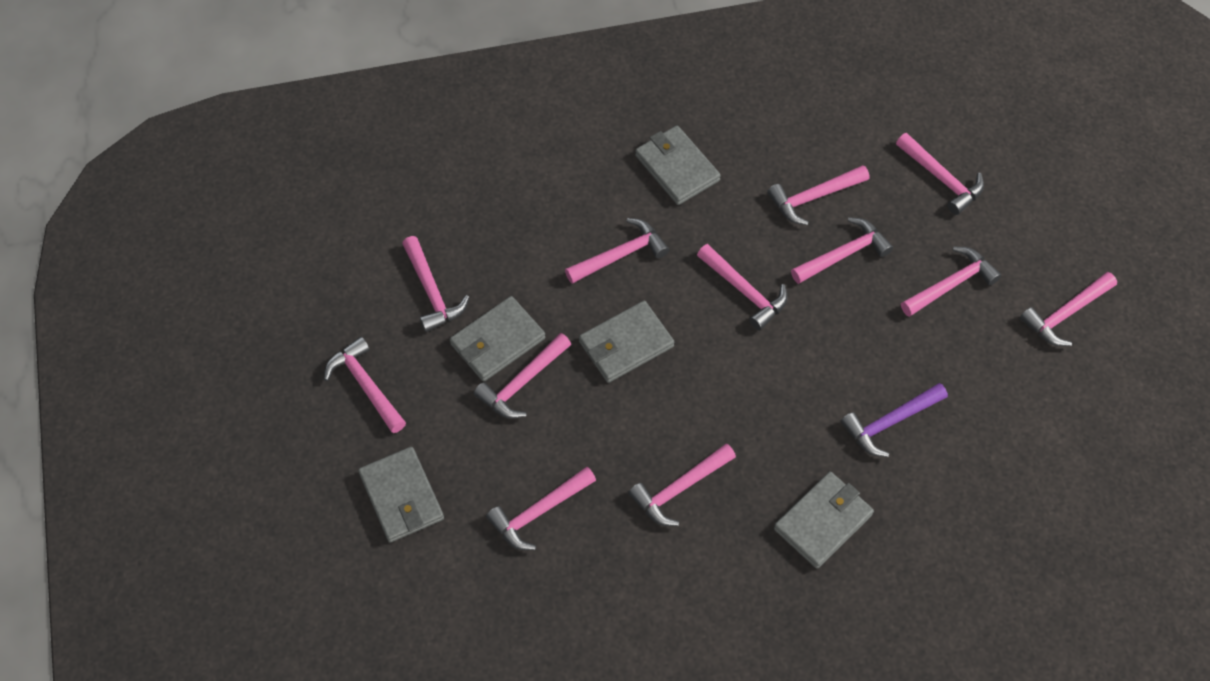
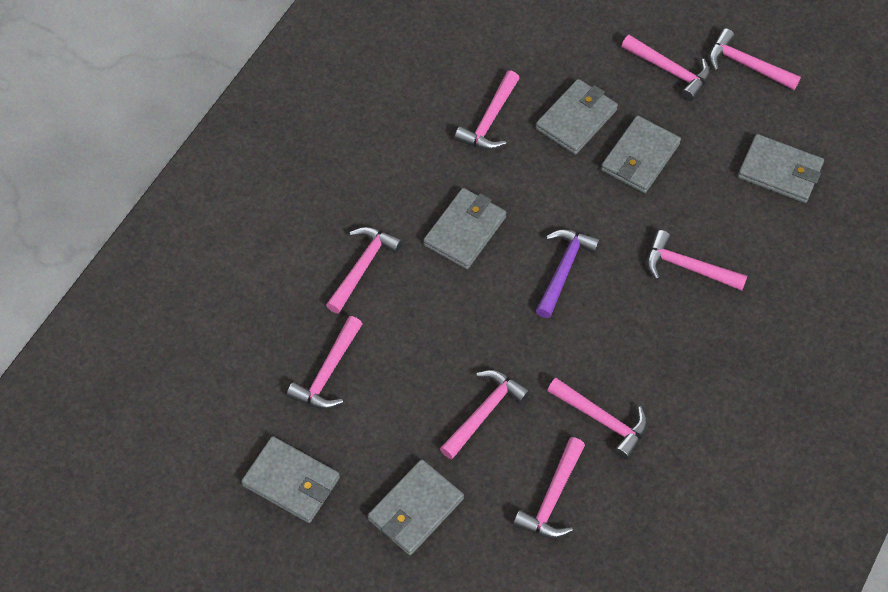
grey wallet: [358,447,444,543] [450,296,545,382] [579,301,674,383] [635,125,721,205] [774,472,874,569] = 5 -> [241,436,340,523] [367,459,464,555] [423,188,507,269] [535,79,618,155] [601,116,681,193] [738,134,824,203] = 6
pink hammer: [324,337,406,433] [402,236,469,332] [474,333,571,419] [486,467,596,550] [565,218,669,284] [628,443,736,526] [697,244,788,330] [767,165,869,225] [791,217,893,284] [896,133,984,215] [901,246,1001,317] [1020,272,1117,346] = 12 -> [287,316,363,409] [326,227,403,314] [440,370,530,459] [454,71,520,150] [513,437,585,539] [547,378,648,459] [622,35,710,101] [647,230,748,291] [709,28,801,90] = 9

